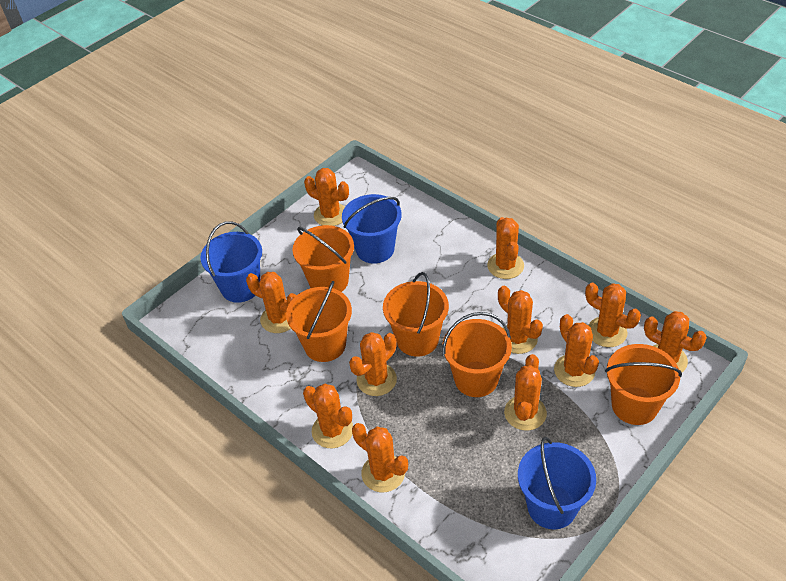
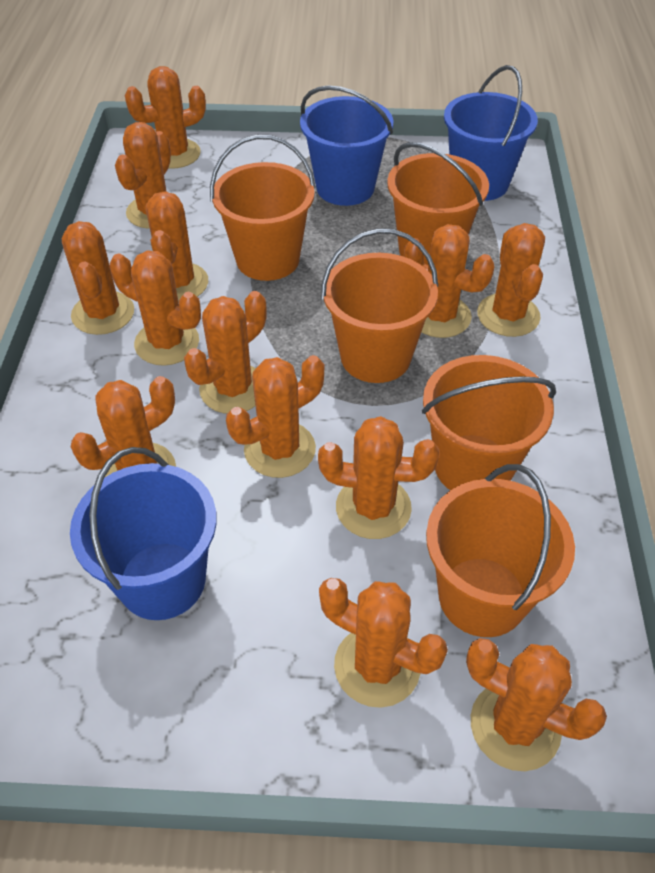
orange cactus: [246,272,297,333] [303,384,353,448] [304,168,349,226] [349,332,397,396] [352,423,408,492] [487,217,524,279] [498,286,543,354] [504,354,547,431] [554,314,599,387] [585,283,641,347] [644,311,707,372] = 11 -> [62,221,134,335] [71,376,176,477] [110,251,201,366] [115,122,171,229] [125,66,206,168] [146,191,208,302] [184,291,267,414] [226,355,324,478] [318,416,439,539] [319,578,448,708] [404,224,495,338] [466,638,607,771] [477,223,545,337] = 13

